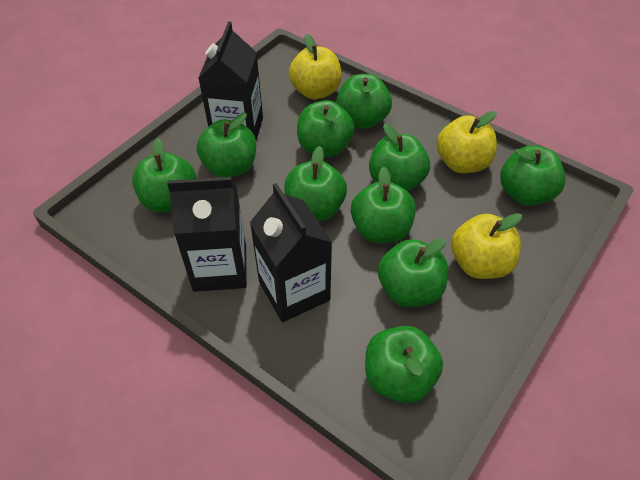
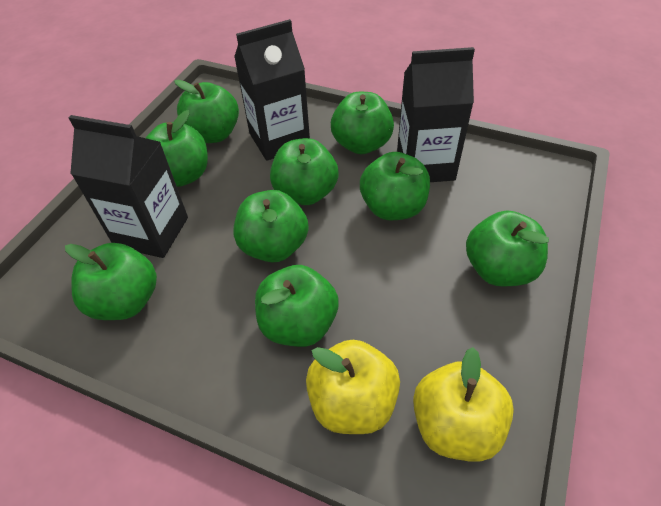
green apple: [132,138,196,212] [197,113,256,177] [284,146,347,221] [297,100,355,158] [336,74,392,129] [351,167,416,243] [365,326,443,403] [369,123,430,191] [378,238,448,307] [500,145,566,206] = 10 -> [65,243,157,320] [146,110,208,187] [174,80,239,143] [234,190,309,262] [255,265,339,347] [270,138,339,205] [331,92,394,154] [360,152,430,220] [466,210,549,286] = 9
yellow apple: [289,34,342,100] [436,111,497,173] [451,213,522,279] = 3 -> [306,340,400,434] [413,347,514,462] = 2

